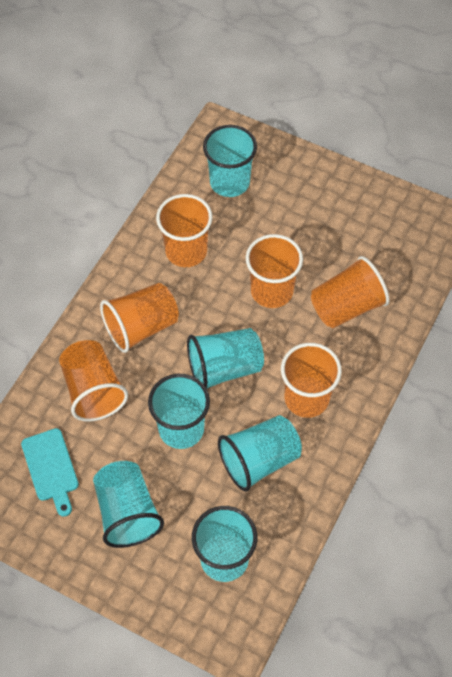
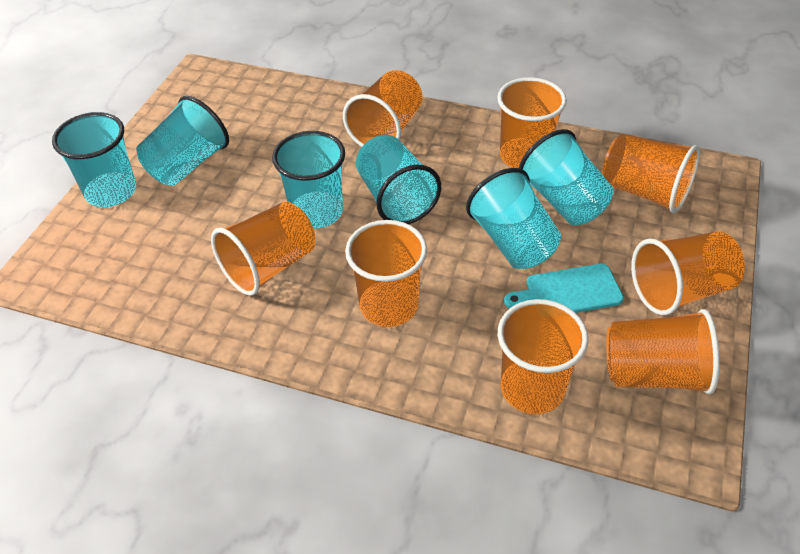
orange cup: [59,340,128,422] [100,283,179,353] [156,194,213,267] [246,234,303,308] [281,343,342,418] [311,256,390,328] = 6 -> [211,201,315,296] [343,70,423,147] [345,220,427,327] [497,77,567,168] [498,299,588,414] [602,134,700,213] [606,309,720,394] [631,231,745,315] = 8

